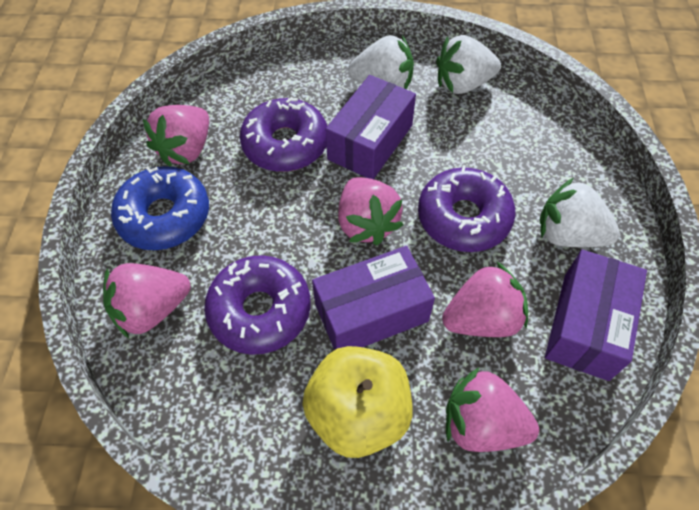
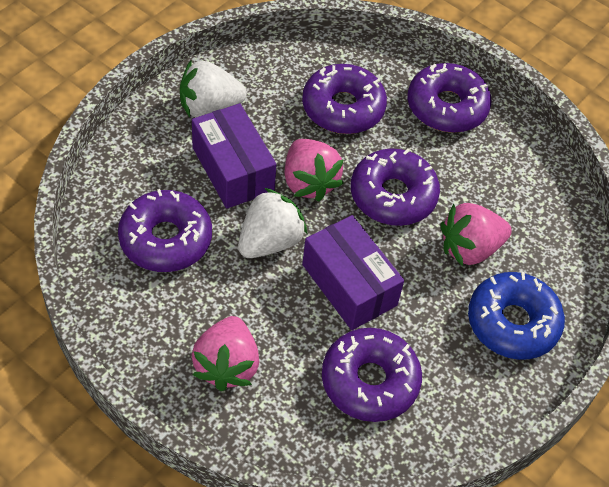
pink strawberry: [103,263,191,338] [143,105,209,167] [338,177,403,246] [442,262,528,337] [446,367,539,452] = 5 -> [191,316,259,391] [285,139,344,202] [440,203,512,266] = 3
purple box: [312,246,435,350] [325,75,416,179] [545,250,647,381] = 3 -> [192,103,277,209] [302,215,404,330] = 2
purple donut: [204,255,311,355] [240,97,327,172] [418,165,516,252] = 3 -> [118,189,212,272] [302,64,387,134] [322,328,422,422] [351,149,440,226] [408,63,492,133] = 5
white strawberry: [348,35,414,89] [436,35,501,94] [539,178,620,247] = 3 -> [180,61,247,118] [238,188,307,258] = 2
yellow apple: [302,346,412,458] = 1 -> none = 0

